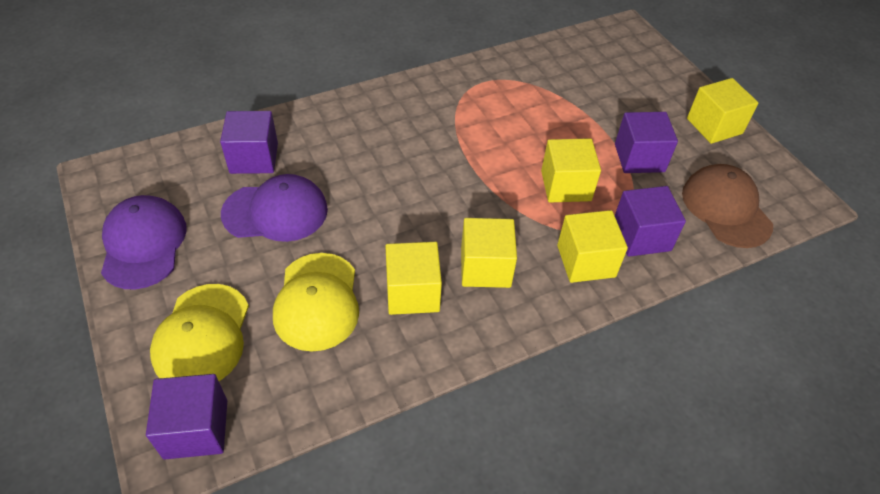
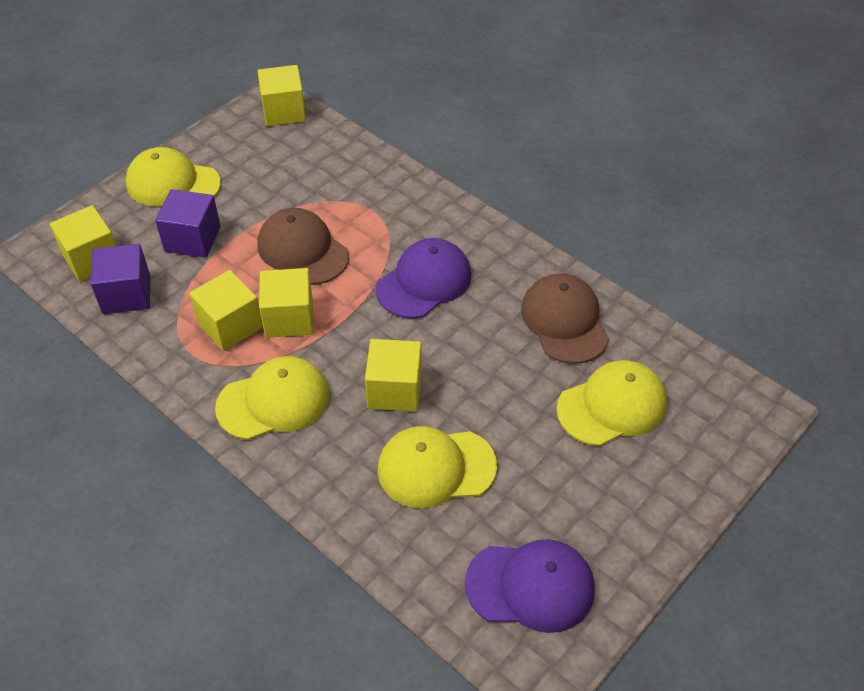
brown cap: [682,164,773,248] = 1 -> [258,208,349,285] [521,273,609,364] = 2
purple cube: [146,374,227,459] [220,111,278,174] [615,112,678,173] [615,186,686,257] = 4 -> [90,244,150,314] [155,189,221,258] = 2
yellow cap: [150,284,249,381] [273,253,359,352] = 2 -> [126,147,221,207] [215,356,329,440] [377,426,497,508] [556,360,667,446] = 4

